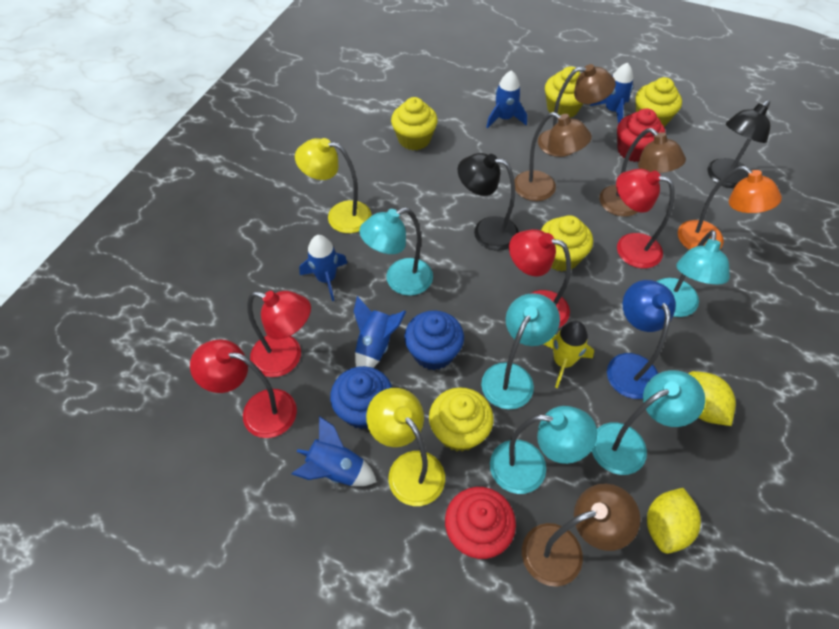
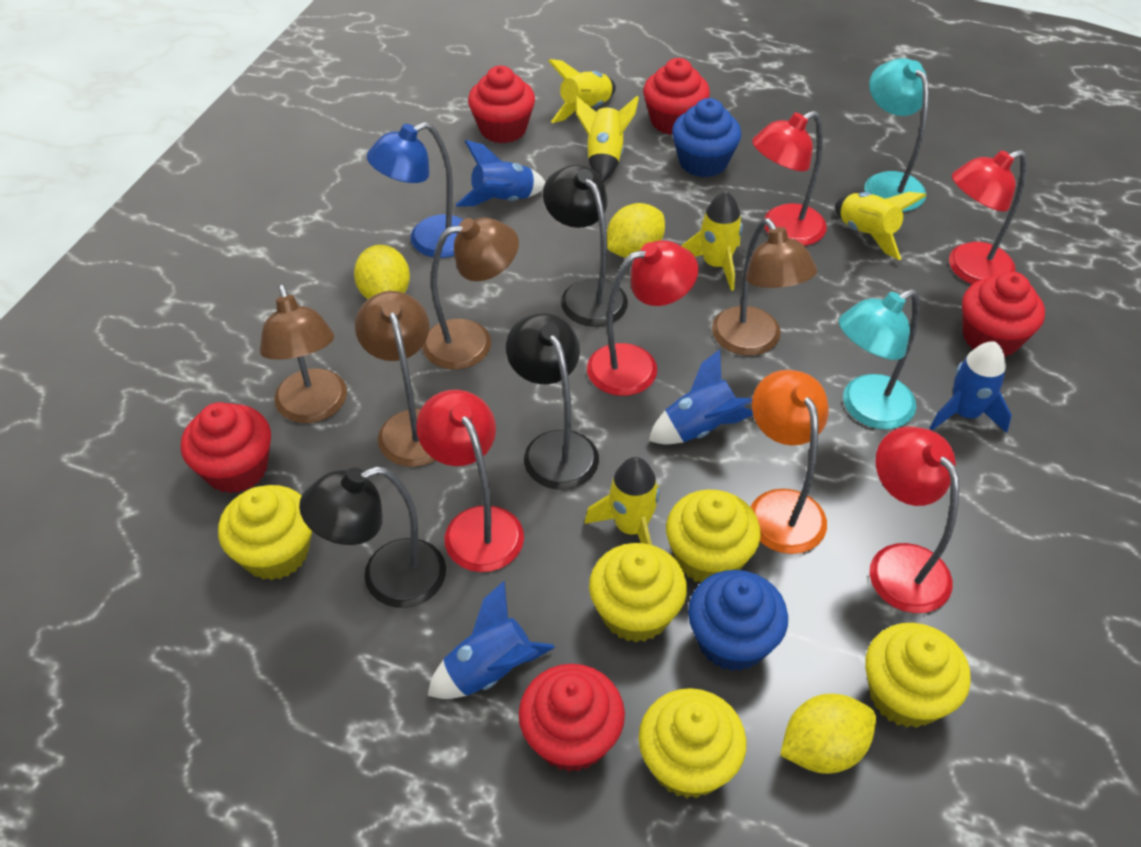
black lamp: [458,153,519,251] [707,100,770,188] = 2 -> [299,466,446,608] [506,313,599,490] [543,165,628,327] = 3
blue rocket: [292,416,377,486] [299,235,347,301] [354,296,406,368] [486,70,527,128] [590,63,633,124] = 5 -> [428,581,555,699] [456,140,545,207] [649,349,753,444] [929,342,1012,433] = 4
red cupcake: [445,487,516,559] [617,108,665,162] = 2 -> [181,402,271,494] [468,66,535,143] [519,664,625,772] [643,58,710,135] [962,272,1045,357] = 5
red lamp: [190,339,297,438] [247,291,311,377] [509,229,571,328] [616,169,674,268] = 4 -> [416,390,524,572] [587,240,698,396] [752,111,827,246] [870,426,959,613] [949,150,1027,284] = 5
turquoise lamp: [359,207,433,296] [481,293,560,409] [490,406,597,494] [592,370,705,475] [657,230,730,317] = 5 -> [839,289,920,429] [864,58,929,212] = 2
yellow lamp: [295,138,372,233] [366,388,445,506] = 2 -> none = 0
yellow lemon: [647,488,701,554] [688,371,736,426] = 2 -> [354,245,410,299] [607,203,665,258] [780,694,876,774] = 3
yellow rocket: [544,321,594,388] = 1 -> [548,59,616,123] [575,96,639,182] [584,457,660,545] [682,191,743,291] [835,192,926,260] = 5

